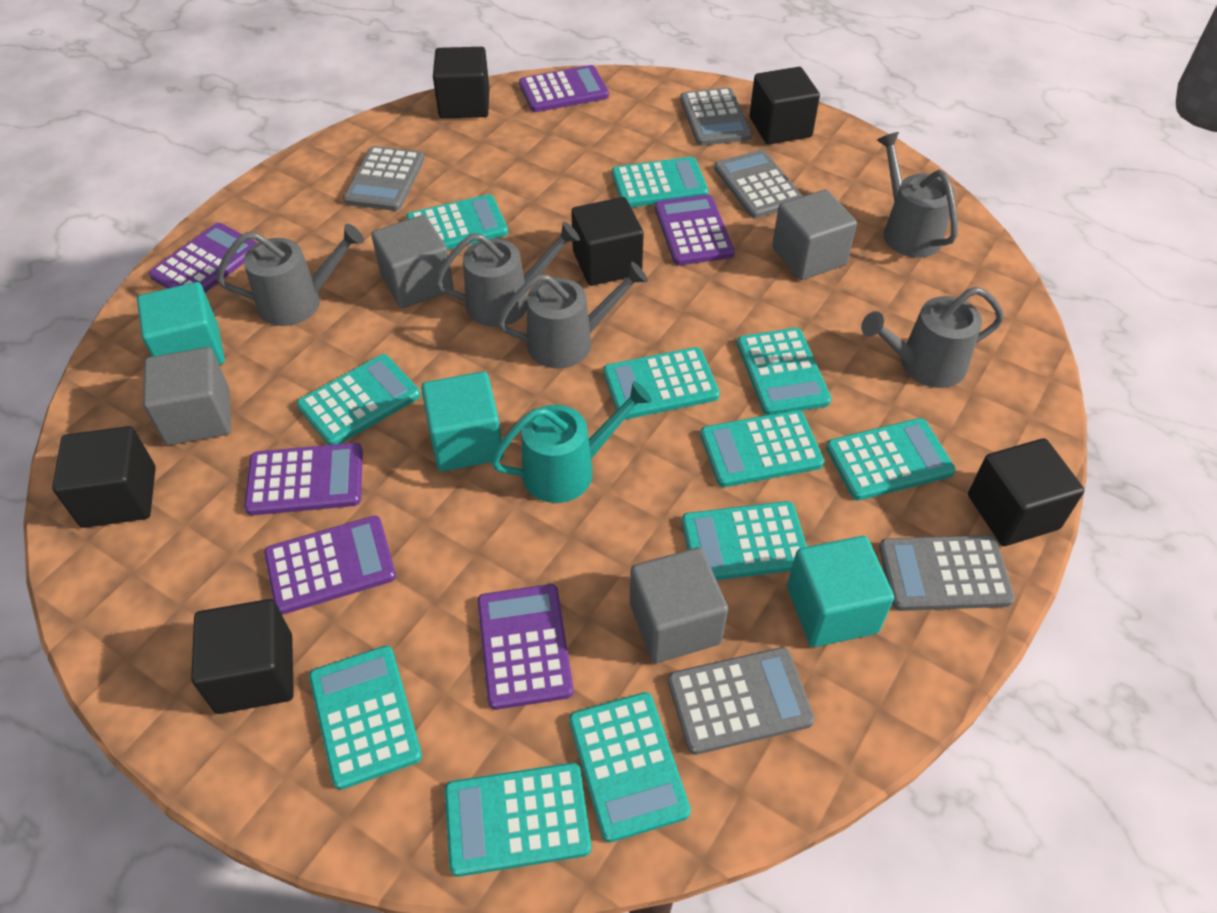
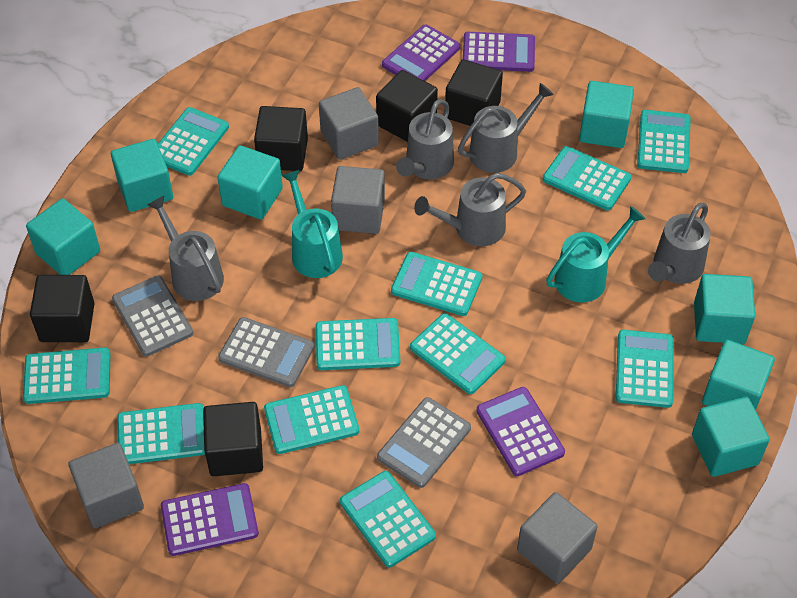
black cube: [52,426,156,528] [191,599,294,714] [433,47,489,118] [571,197,644,286] [750,67,820,145] [968,438,1084,546] = 6 -> [30,275,95,342] [203,402,263,476] [254,106,308,171] [376,70,438,142] [445,59,503,126] = 5
grey calculator: [343,146,425,211] [668,647,815,755] [680,87,752,146] [714,150,803,218] [879,535,1015,611] = 5 -> [112,275,193,356] [218,317,315,387] [377,397,471,488] = 3
purple calculator: [149,223,257,293] [244,443,363,515] [264,516,396,614] [478,584,573,710] [519,65,609,112] [655,194,735,265] = 6 -> [161,483,259,556] [382,24,460,81] [463,32,535,72] [476,387,565,476] = 4
turquoise cube: [137,282,225,365] [421,371,504,471] [787,536,894,647] = 3 -> [26,198,100,275] [111,139,173,212] [217,145,283,219] [579,81,634,148] [692,397,770,477] [694,274,755,344] [702,340,775,410] = 7
turquoise watering can: [491,381,652,503] = 1 -> [281,170,343,278] [546,206,645,302] = 2

